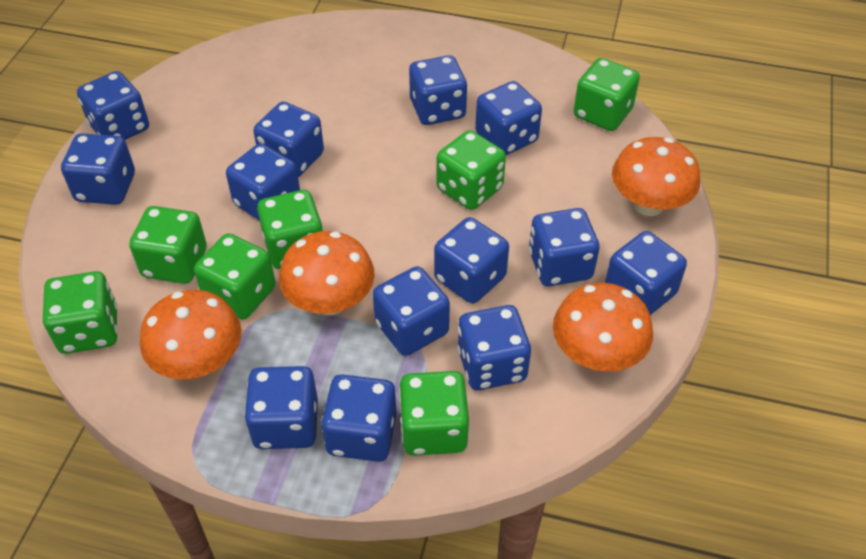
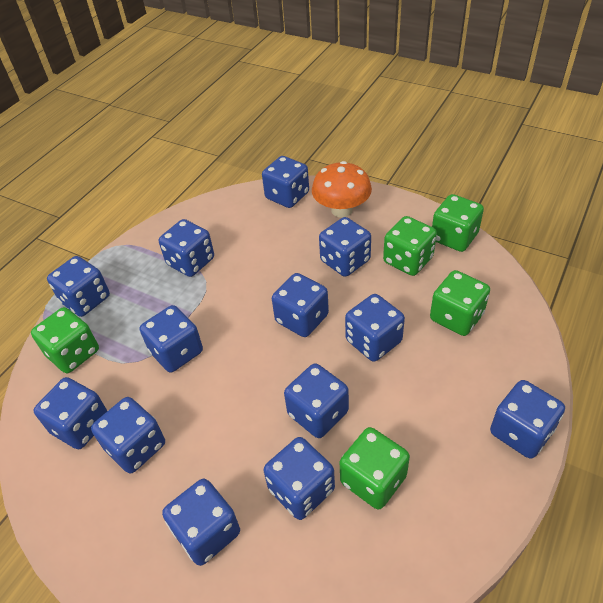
green dice: [43,271,118,354] [129,206,207,284] [194,233,275,320] [257,190,323,269] [399,371,469,456] [436,130,506,210] [574,58,640,131] = 7 -> [31,307,99,373] [340,427,410,510] [383,216,437,276] [430,270,490,336] [432,194,484,252] = 5
orange mushroom: [140,290,241,379] [279,231,375,315] [553,283,653,371] [612,137,700,216] = 4 -> [312,161,372,218] = 1

